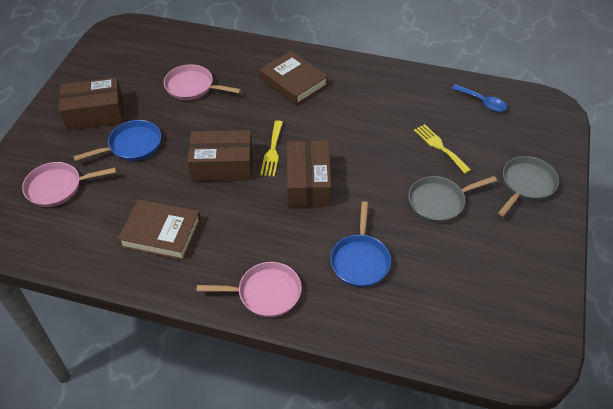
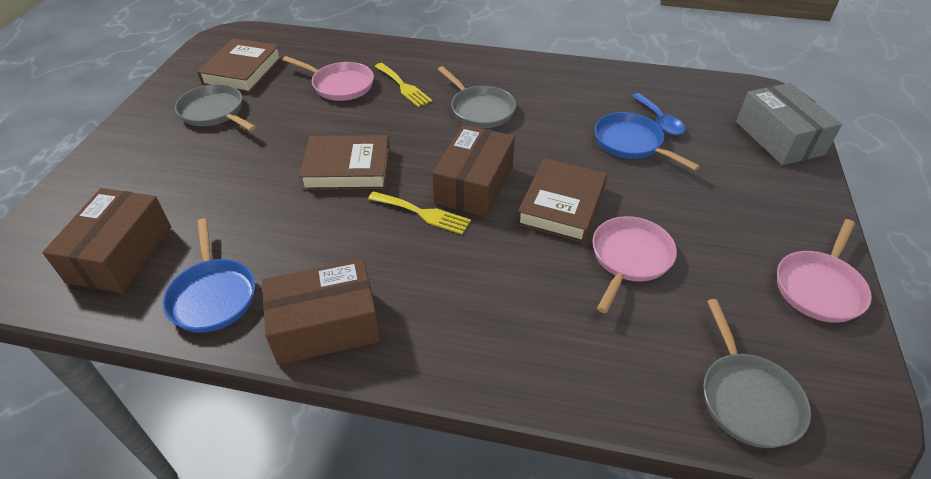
brown book: [118,199,201,260] [260,51,328,105] = 2 -> [197,38,282,93] [299,135,390,190] [517,158,607,243] = 3
grey box: none = 0 -> [736,83,842,165] = 1
grey pan: [408,176,497,223] [498,156,559,216] = 2 -> [175,84,256,131] [438,66,516,128] [703,299,811,448] = 3

